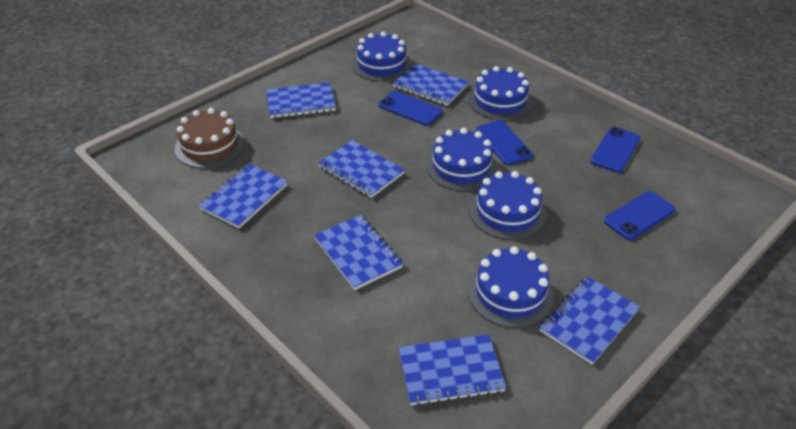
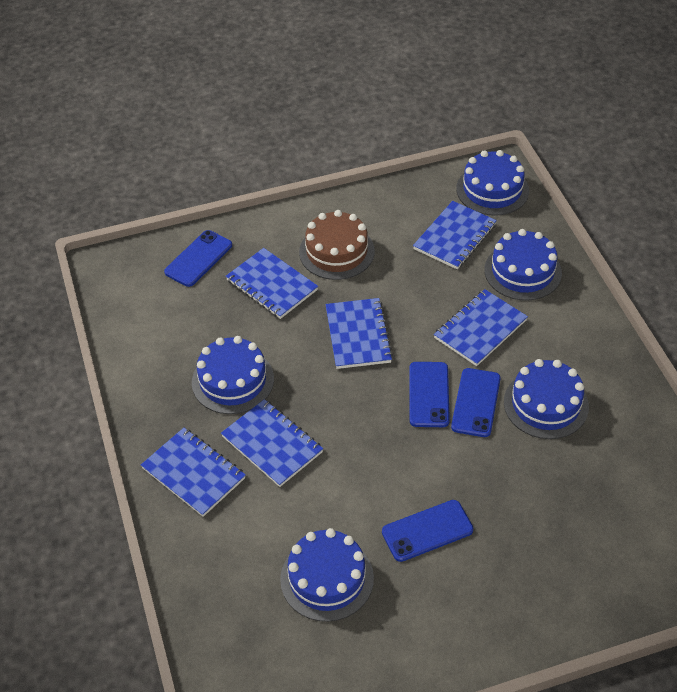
blue notebook: [199,164,288,228] [267,82,336,118] [314,215,404,290] [318,140,405,198] [393,64,469,106] [399,334,506,406] [539,276,640,365] = 7 -> [141,428,246,517] [221,399,323,487] [226,248,318,319] [325,298,393,369] [413,201,497,269] [434,289,528,366] = 6

